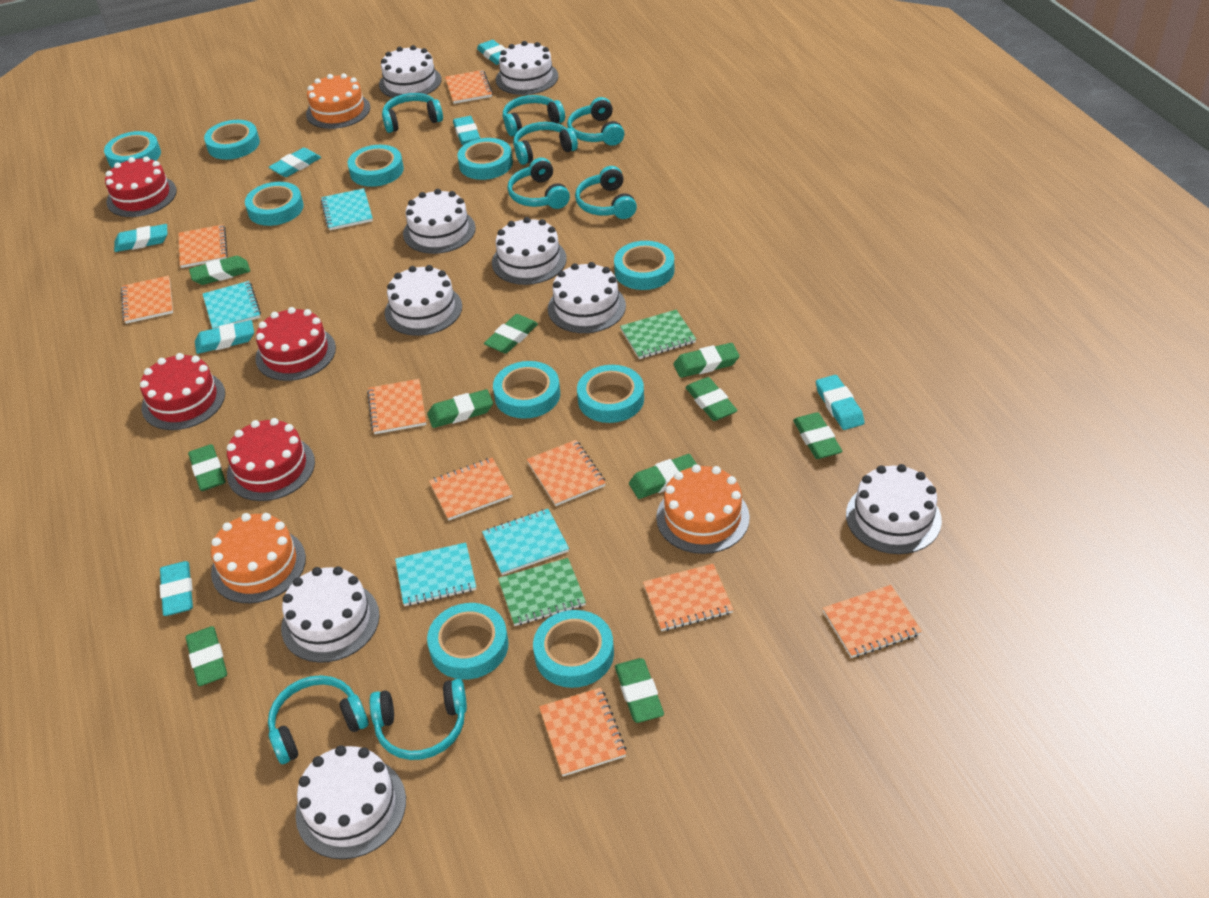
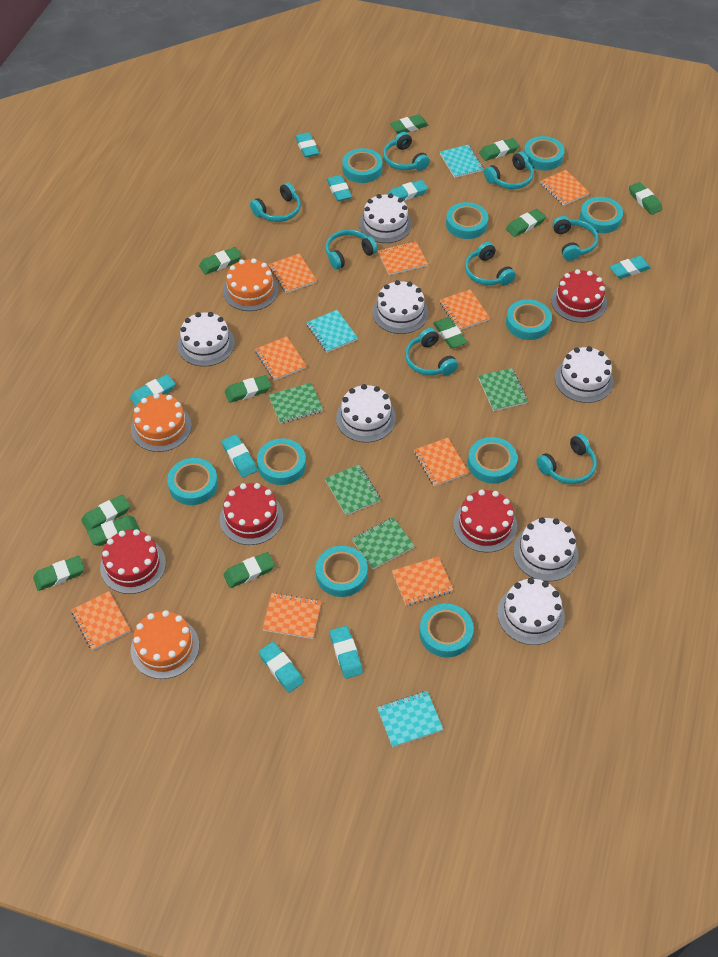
green eraser: [186,626,227,686] [188,444,226,491] [189,256,250,285] [427,389,493,428] [484,314,538,354] [615,658,664,723] [629,454,697,499] [674,343,740,378] [685,377,737,421] [793,412,842,459] = 10 -> [33,556,84,591] [81,495,130,531] [87,515,140,546] [199,247,241,275] [223,552,275,588] [225,375,271,403] [390,114,428,134] [433,317,467,349] [479,138,519,161] [506,209,546,237] [629,182,662,215] = 11
green notebook: [498,558,586,626] [620,310,696,359] = 2 -> [269,383,323,424] [325,465,381,515] [352,517,414,569] [478,368,528,411] = 4
turquoise eraser: [114,224,167,252] [160,561,193,616] [195,320,254,354] [269,148,321,177] [453,116,480,145] [477,40,506,65] [816,375,865,430] = 7 -> [130,374,175,406] [222,434,257,477] [259,642,304,693] [295,132,319,158] [327,175,352,201] [330,626,363,679] [387,180,428,201] [610,256,651,279] = 8
turquoise notebook: [203,281,261,329] [321,188,373,230] [395,543,476,606] [482,509,569,575] = 4 -> [306,310,358,353] [377,691,443,748] [440,145,484,178] = 3
white cake: [281,566,380,663] [296,745,406,859] [379,45,442,98] [385,265,462,336] [403,189,476,254] [492,217,567,285] [496,41,558,95] [548,262,626,333] [846,464,942,554] = 9 -> [177,312,235,367] [336,384,396,443] [359,194,412,243] [372,280,428,334] [497,578,565,645] [513,517,578,582] [555,346,614,403] = 7

